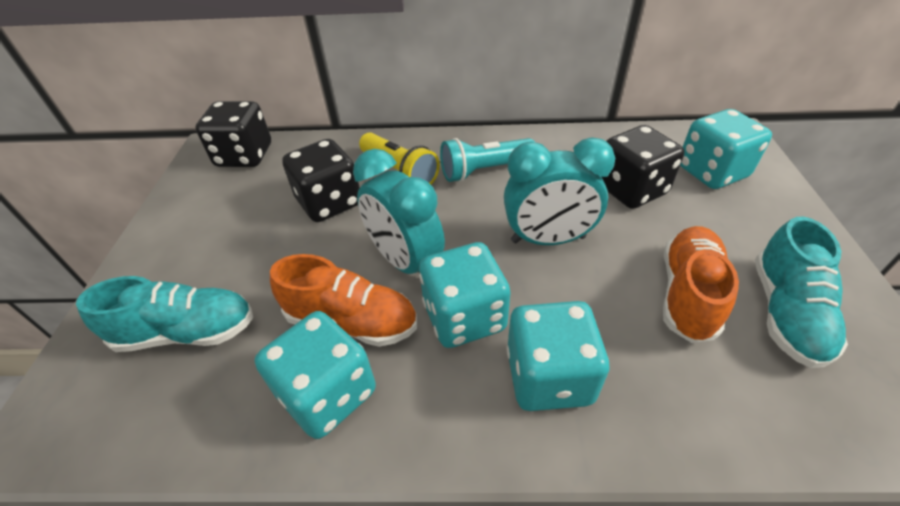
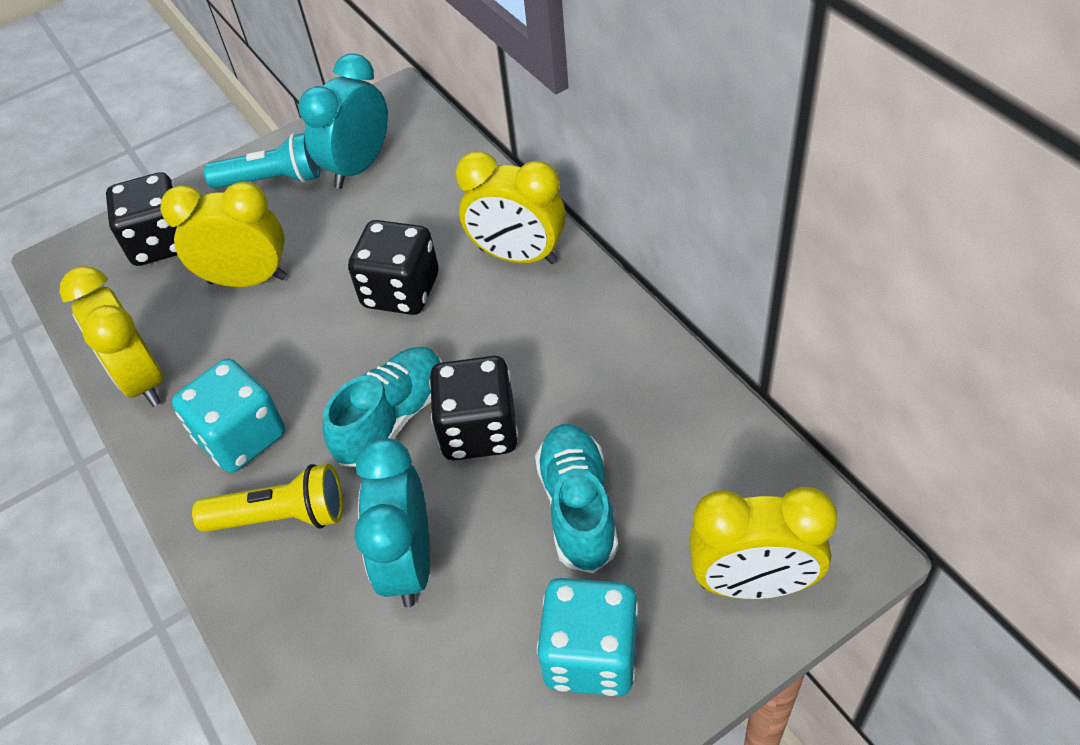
orange shoe: [270,254,417,347] [663,226,739,343] = 2 -> none = 0
turquoise dice: [255,311,376,439] [419,242,511,348] [507,301,609,411] [680,109,772,189] = 4 -> [172,358,285,473] [537,578,638,696] = 2
yellow clock: none = 0 -> [60,266,164,407] [160,182,287,287] [455,151,566,264] [689,487,837,599] = 4

